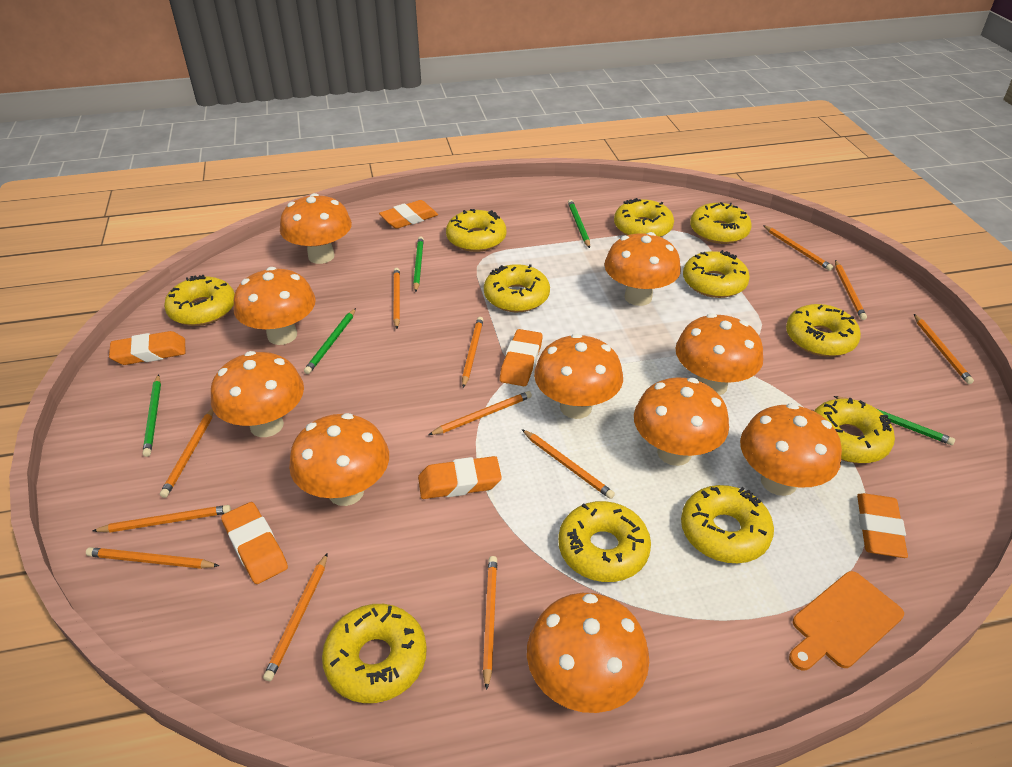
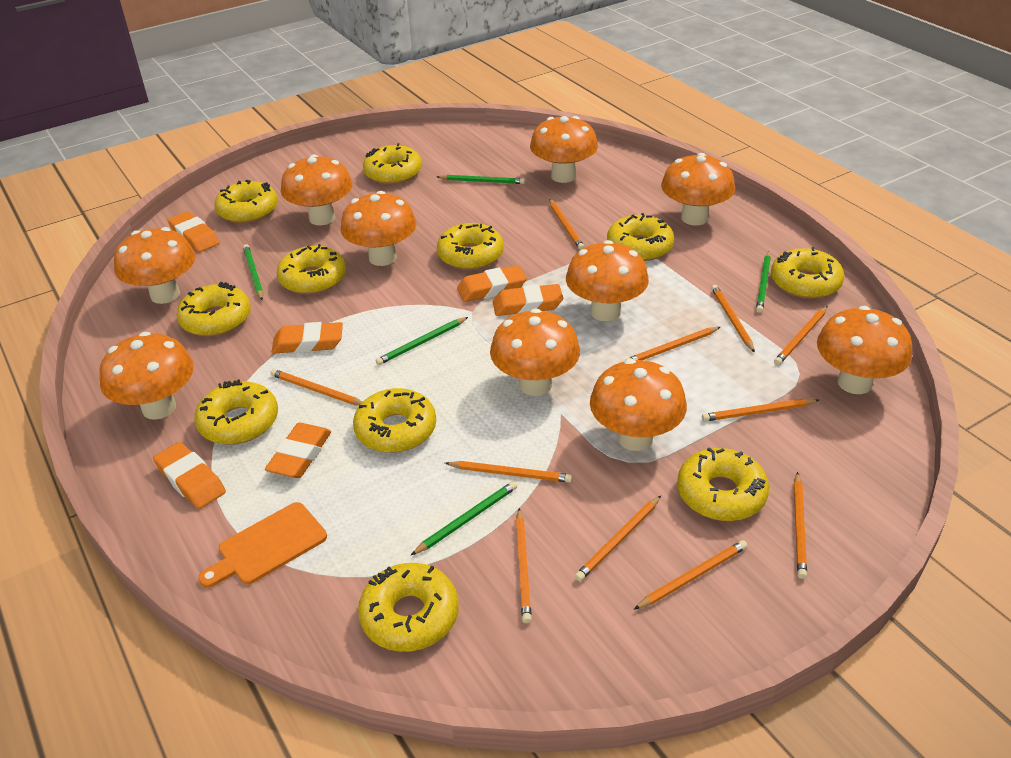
orange pencil: [86,547,219,569] [93,505,231,532] [160,408,214,498] [263,553,328,681] [393,268,400,329] [429,391,532,435] [462,317,483,388] [483,556,497,690] [522,429,615,499] [763,225,833,271] [835,260,867,320] [914,314,974,384] = 12 -> [270,369,362,406] [445,461,572,483] [516,508,532,623] [549,199,584,250] [575,496,661,581] [625,327,720,360] [634,540,748,609] [702,399,819,422] [711,285,755,353] [774,306,827,365] [794,472,807,579] = 11

